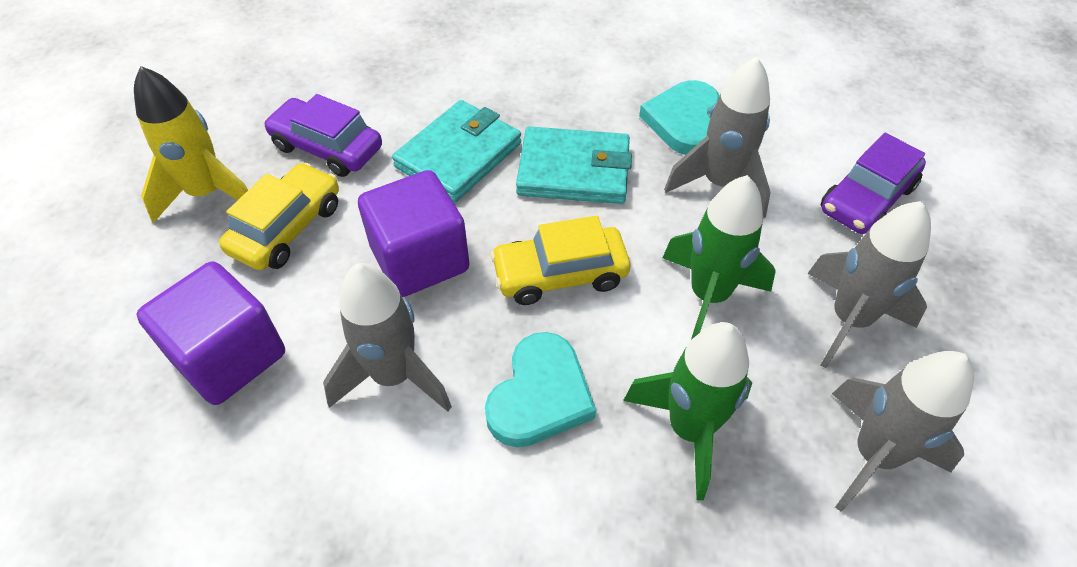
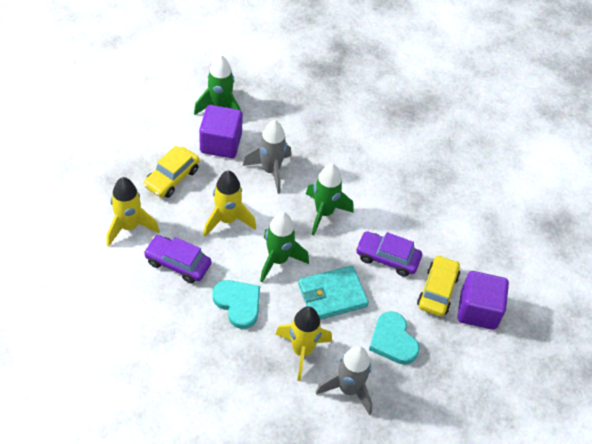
green rocket: [623,322,752,500] [663,175,776,340] = 2 -> [194,55,241,115] [260,212,309,283] [306,164,354,235] = 3
grey rocket: [323,263,452,412] [664,57,771,219] [807,201,931,368] [832,351,974,512] = 4 -> [243,120,291,194] [316,346,373,415] = 2
turquoise wallet: [392,100,521,202] [516,126,632,204] = 2 -> [298,265,369,320] = 1
yellow rocket: [134,66,248,223] = 1 -> [107,177,160,247] [204,171,256,237] [275,306,332,381] = 3

